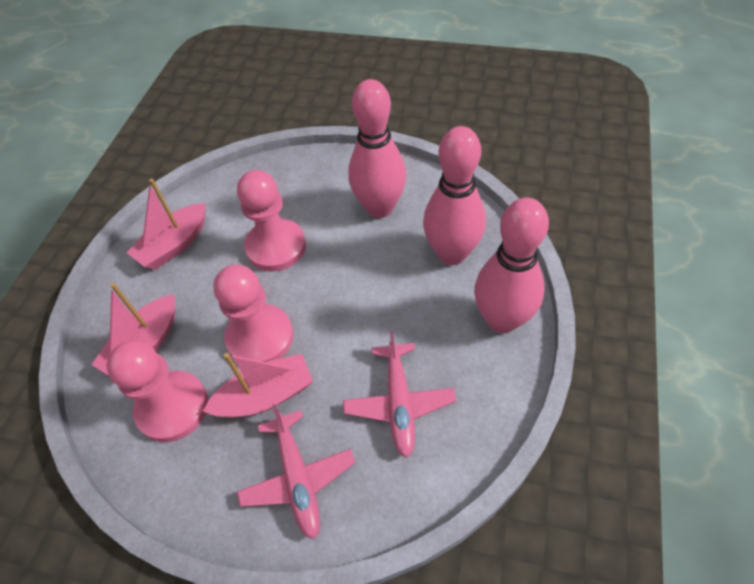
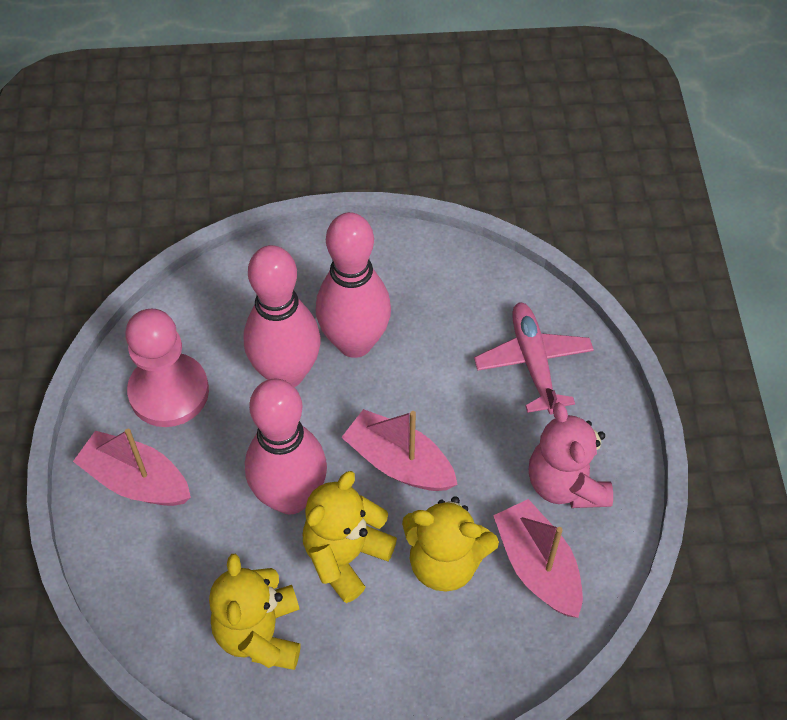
pink pawn: [106,340,208,442] [213,265,293,362] [237,170,306,271] = 3 -> [125,309,209,427] = 1
pink plane: [237,404,356,539] [343,330,456,458] = 2 -> [474,302,594,414] = 1
pink teddy bear: none = 0 -> [529,402,613,508] = 1
yellow teddy bear: none = 0 -> [209,554,300,670] [303,471,397,603] [402,496,499,591] = 3

